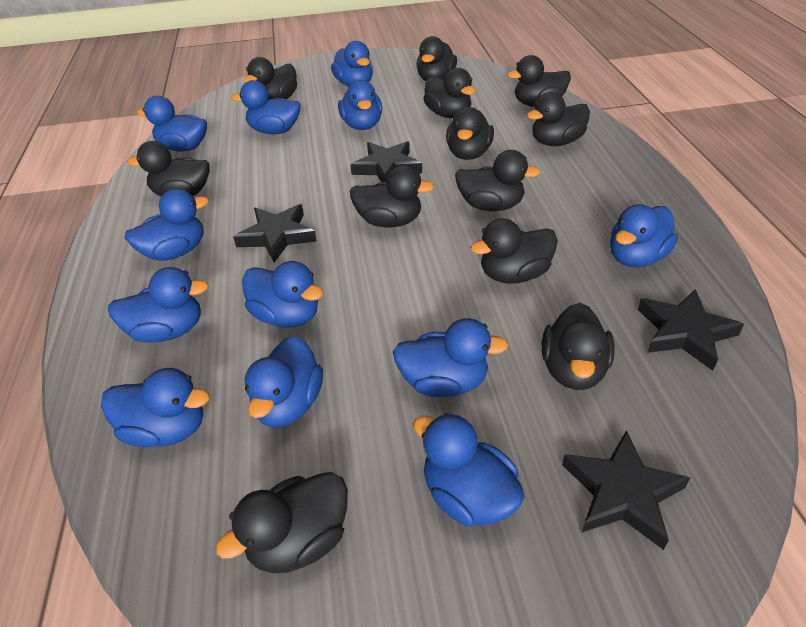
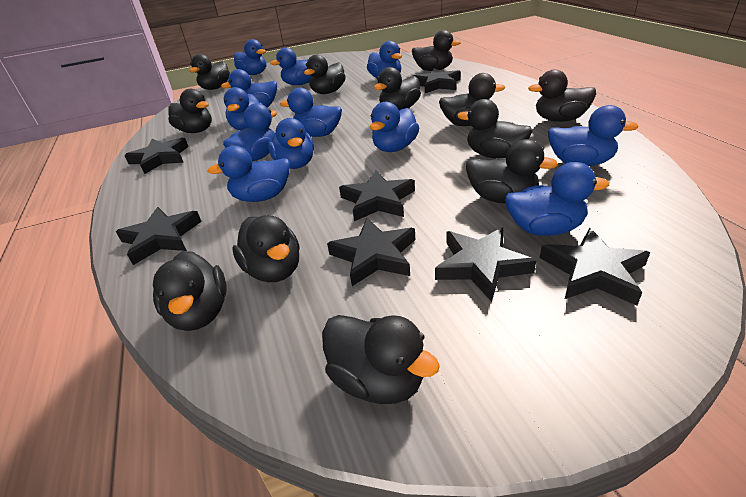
black star: [233,204,317,263] [350,141,422,182] [562,430,690,550] [638,289,744,371] = 4 -> [116,207,202,265] [124,138,188,174] [327,218,415,286] [339,171,415,221] [413,68,461,93] [435,227,536,302] [540,228,650,305] = 7

